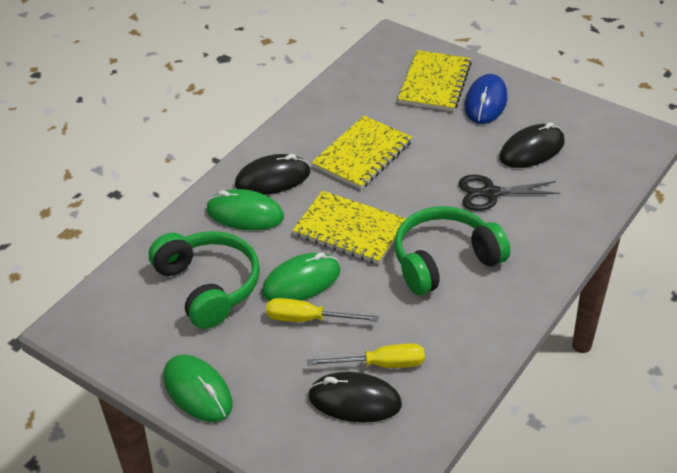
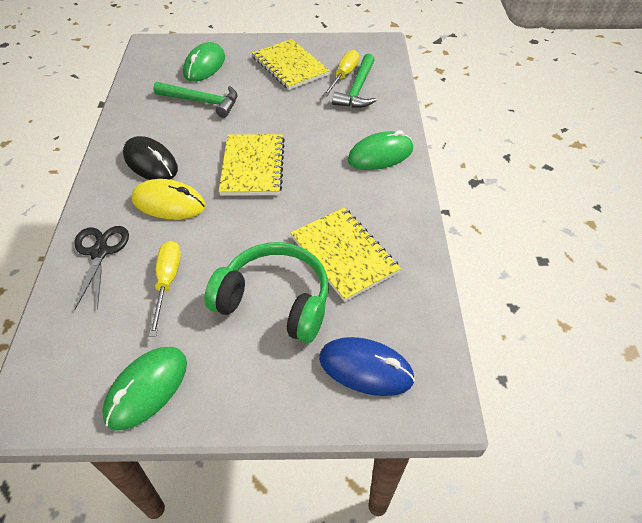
black mouse: [235,154,311,195] [308,372,402,423] [499,122,565,168] = 3 -> [123,136,178,180] = 1
green hammer: none = 0 -> [153,82,237,118] [332,54,377,108] = 2
green headphones: [149,231,260,329] [394,206,510,295] = 2 -> [204,242,329,343] = 1
yellow mouse: none = 0 -> [131,179,206,219] = 1

